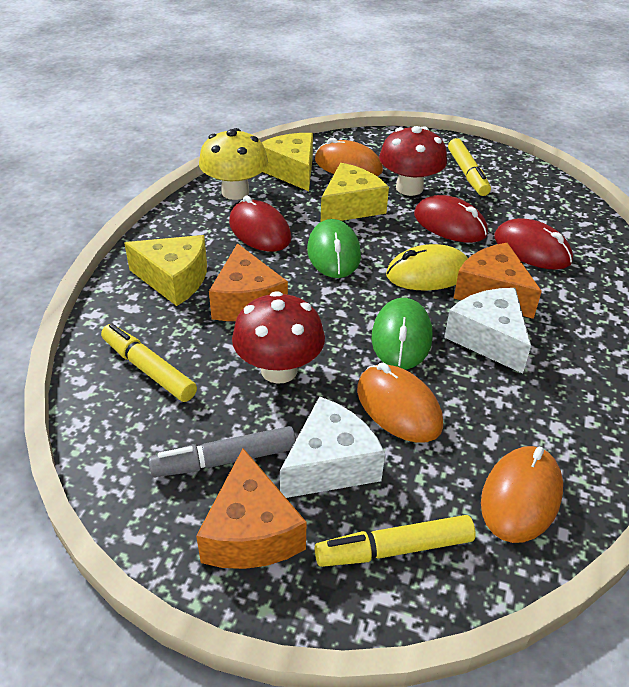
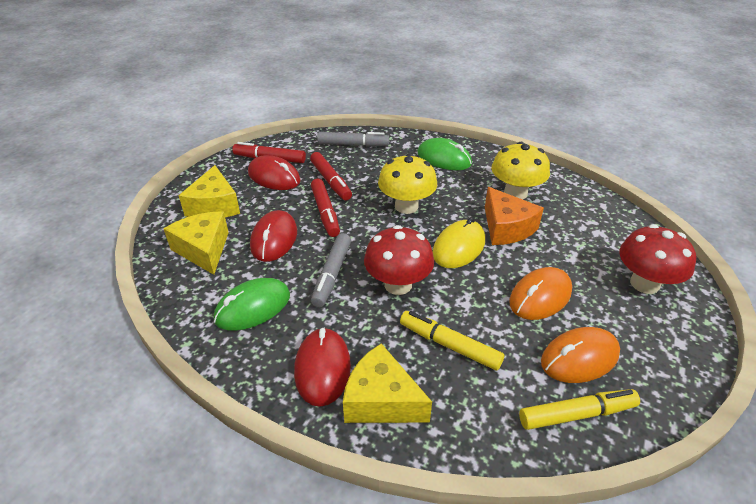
grey marker: [149,426,296,477] = 1 -> [311,233,351,307] [317,132,389,146] = 2
orange cheese: [196,448,307,569] [209,243,288,321] [454,243,542,319] = 3 -> [485,187,544,245] = 1
orange mouse: [315,138,383,176] [357,363,443,443] [481,446,563,543] = 3 -> [509,267,572,320] [541,327,620,383] = 2
red marker: none = 0 -> [232,142,306,163] [310,152,352,200] [311,179,340,237] = 3
white cheese: [280,396,385,498] [444,288,531,374] = 2 -> none = 0
yellow marker: [101,324,197,402] [315,515,476,567] [448,138,491,196] = 3 -> [400,311,504,371] [519,389,640,430] = 2
yellow mushroom: [199,128,268,200] = 1 -> [378,154,437,214] [491,142,550,199] = 2

